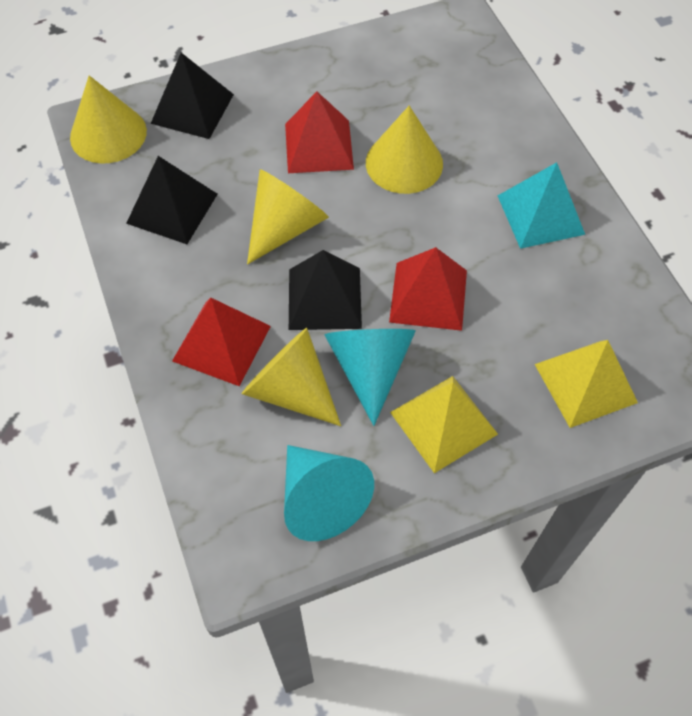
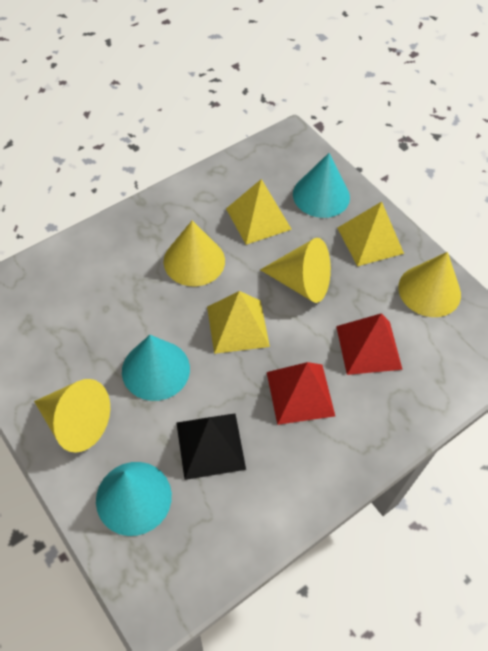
black pyramid: [126,156,218,244] [151,53,234,139] [289,250,362,330] = 3 -> [176,413,246,480] = 1
red pyramid: [172,298,271,386] [285,91,354,173] [389,247,467,331] = 3 -> [267,362,335,425] [336,313,403,375] = 2
turquoise cone: [284,445,374,541] [324,329,416,426] = 2 -> [96,462,172,536] [122,335,190,401] [293,153,350,218] = 3
turquoise pyramid: [498,162,585,249] = 1 -> none = 0
yellow pyramid: [390,376,498,473] [535,340,638,428] = 2 -> [207,291,270,354] [226,179,292,245] [337,202,404,266] = 3

